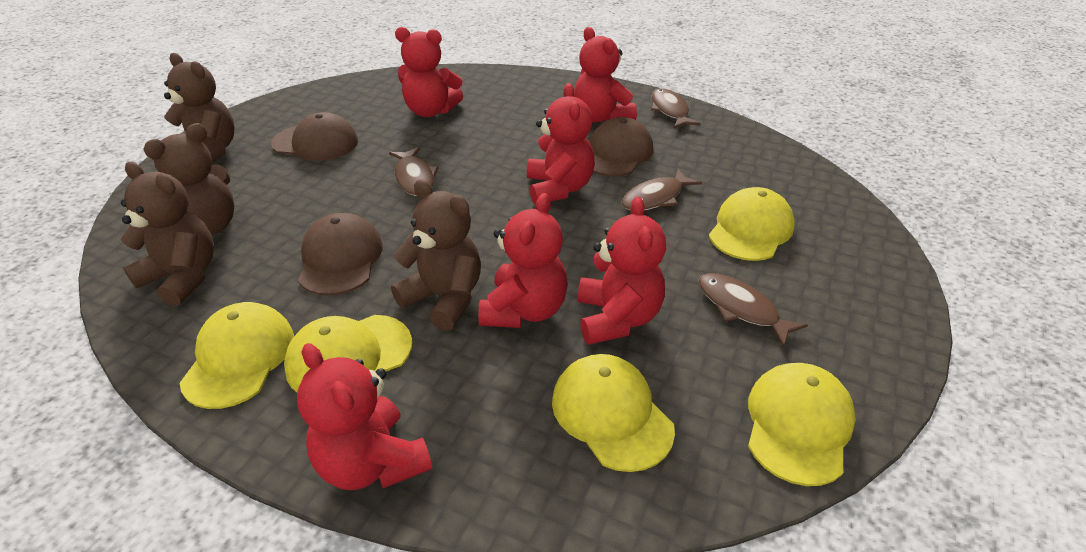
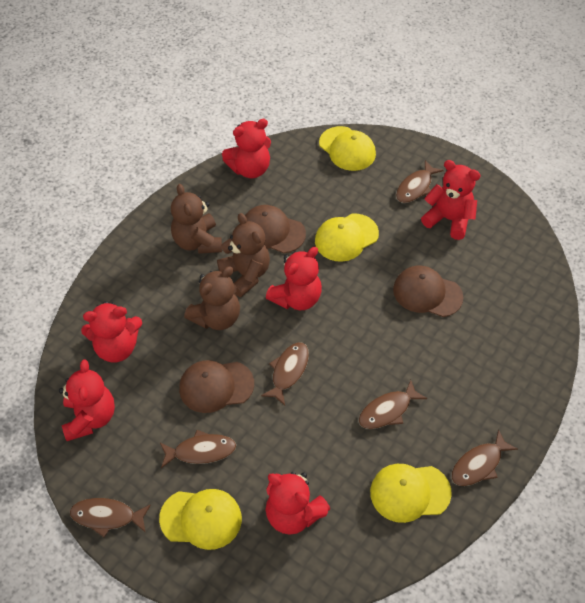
brown fish: [389,147,439,196] [622,169,702,210] [651,88,701,129] [699,273,808,348] = 4 -> [70,498,151,537] [160,430,236,468] [261,342,309,405] [359,380,427,429] [396,160,444,203] [451,429,518,486] = 6
brown teddy bear: [121,162,214,306] [143,123,234,235] [164,53,235,163] [391,179,481,331] = 4 -> [171,184,222,254] [184,266,240,330] [217,213,270,297] = 3
yellow cap: [180,302,294,409] [284,315,412,392] [552,354,675,472] [709,187,795,261] [748,363,856,486] = 5 -> [159,489,242,550] [315,213,379,262] [319,126,376,171] [370,464,452,523] = 4

